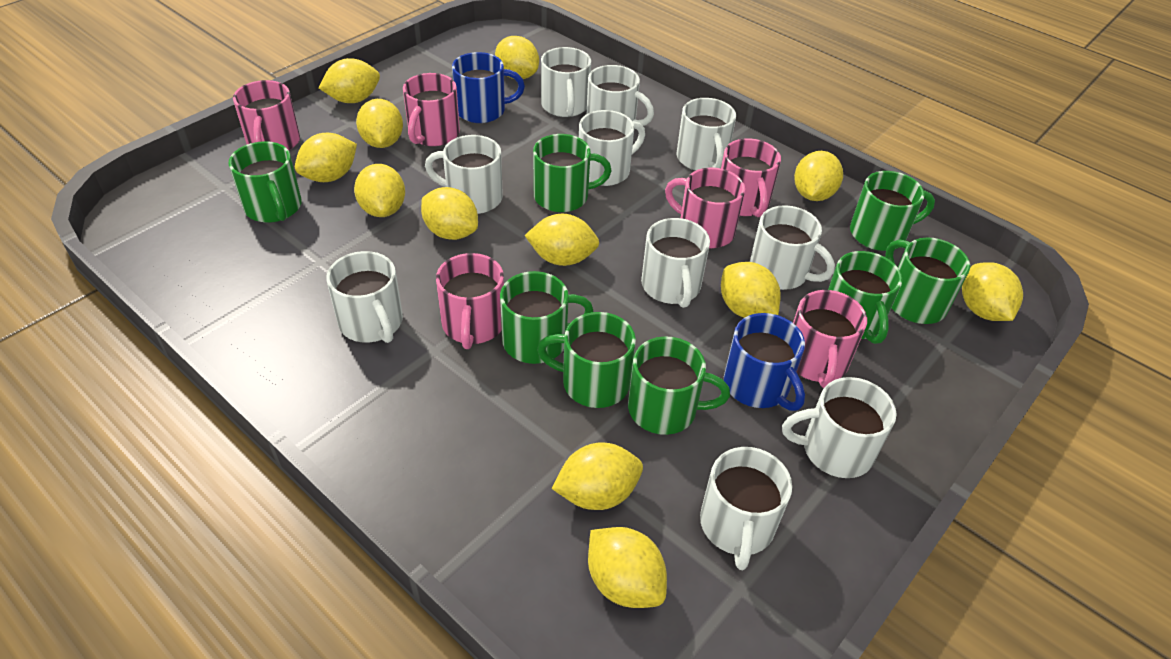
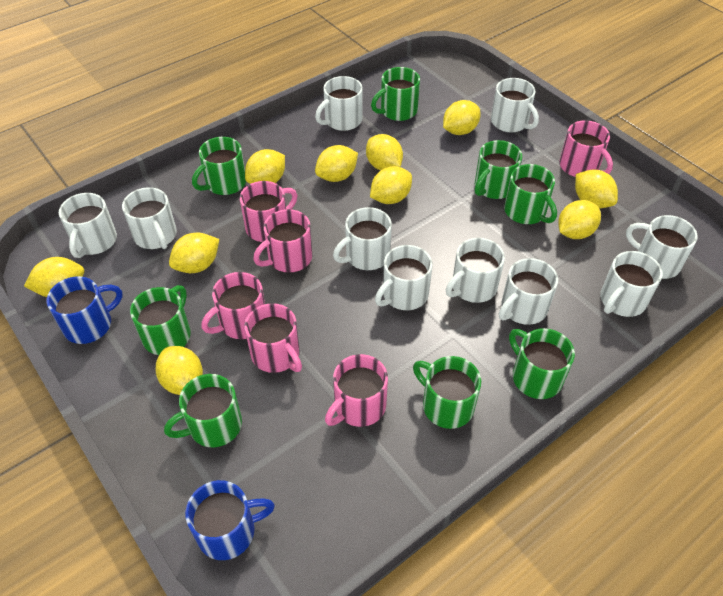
yellow lemon: [295,133,357,182] [319,58,380,103] [354,164,405,217] [356,99,403,148] [421,187,478,240] [495,36,539,79] [525,214,599,266] [551,442,643,510] [588,527,667,608] [721,262,781,318] [794,151,843,201] [962,262,1023,321] = 12 -> [24,257,84,297] [155,346,203,395] [169,233,219,273] [245,149,285,184] [315,145,358,182] [366,134,403,170] [370,166,412,204] [443,100,481,135] [558,200,601,239] [575,169,618,208] = 10

